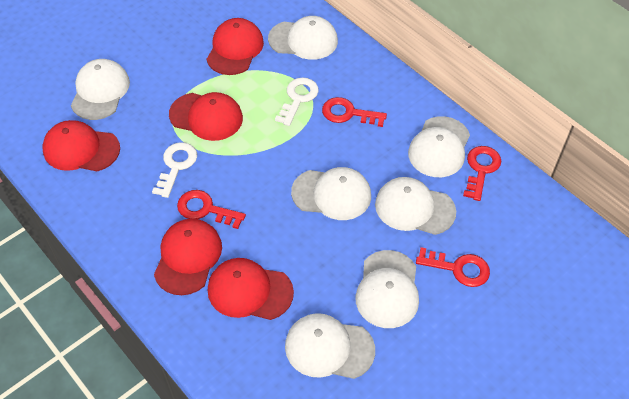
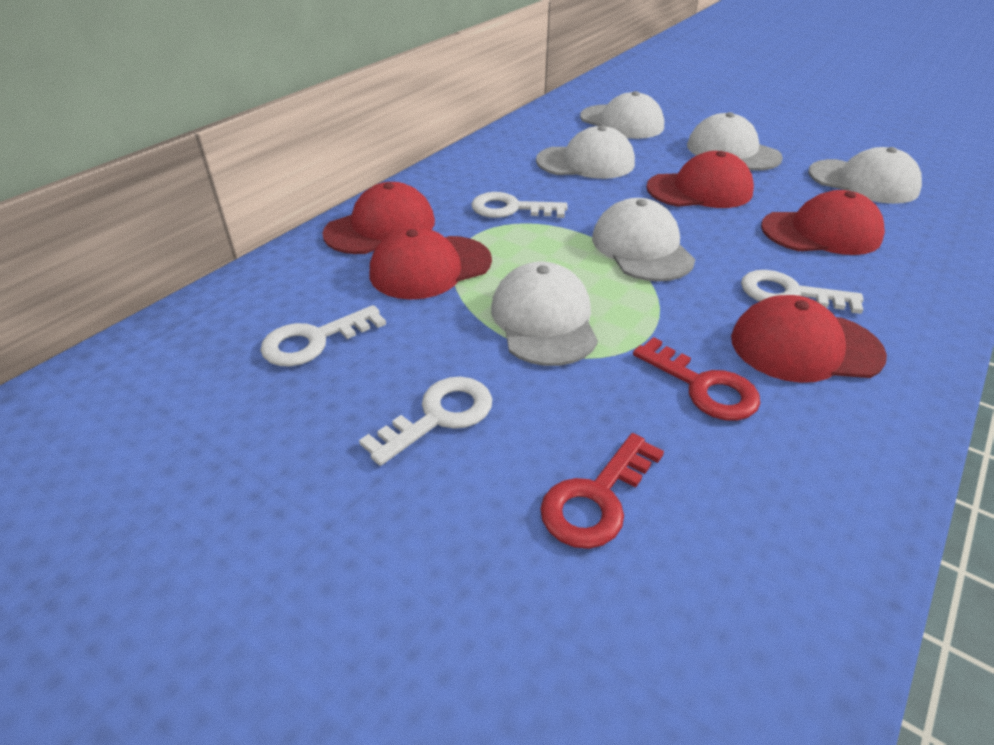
red key: [177,190,246,229] [322,97,387,127] [416,247,490,287] [463,146,501,201] = 4 -> [540,433,664,549] [633,337,760,421] = 2
white cap: [71,59,130,120] [268,16,338,60] [285,313,375,379] [291,167,371,220] [355,250,419,328] [375,177,456,235] [408,116,470,177] = 7 -> [491,262,598,366] [536,126,635,179] [580,91,664,139] [592,198,695,282] [687,112,783,171] [808,147,922,204] = 6
white key: [152,142,197,198] [275,78,319,126] = 2 -> [260,305,386,366] [359,377,492,466] [472,192,568,218] [741,270,864,314] = 4

